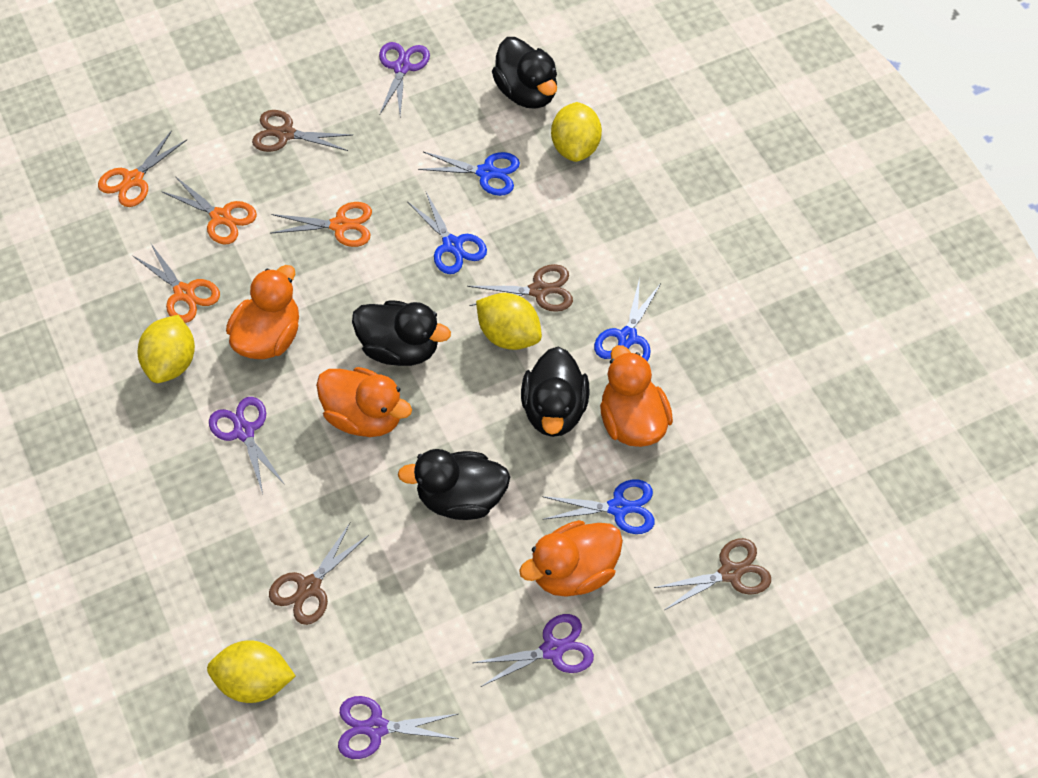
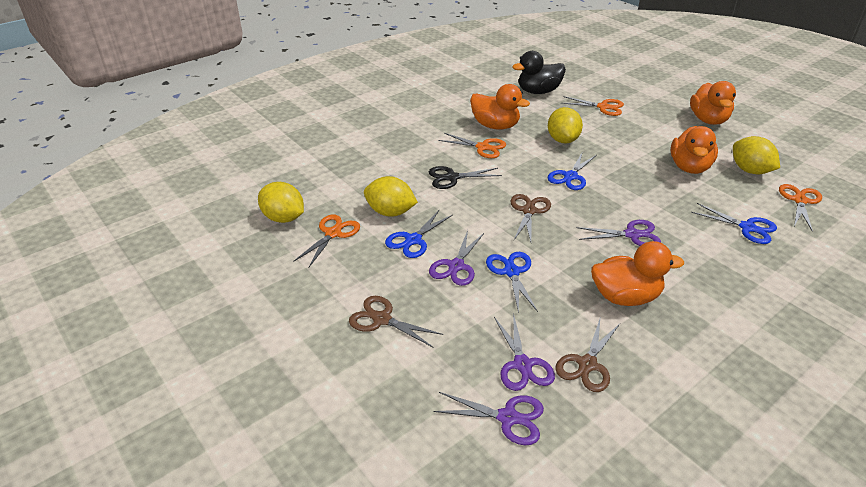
black duck: [352,300,451,366] [398,449,510,520] [492,37,557,109] [521,347,589,437] = 4 -> [512,51,566,94] = 1
black scissors: none = 0 -> [429,166,502,189] = 1
brown scissors: [252,110,352,152] [269,522,369,625] [467,264,573,312] [654,538,771,610] = 4 -> [349,296,443,347] [510,194,551,242] [555,319,620,392] = 3

